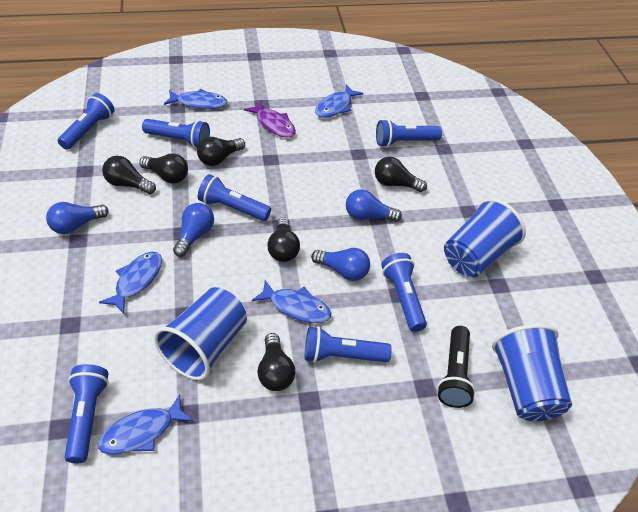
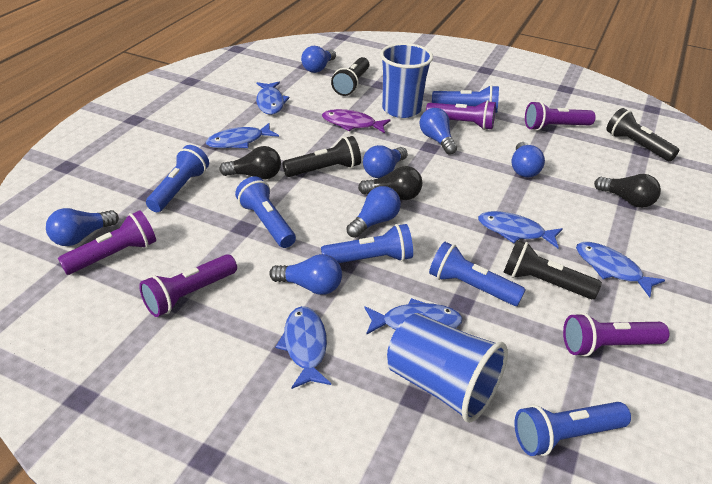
black flashlight: [437,326,476,408] = 1 -> [282,136,361,177] [331,57,369,96] [503,240,602,299] [606,108,679,162] = 4
black light bulb: [102,156,156,194] [139,153,188,184] [197,137,245,166] [257,333,296,391] [267,217,300,262] [375,157,427,192] = 6 -> [219,146,281,179] [358,166,422,200] [594,174,661,208] = 3
blue cup: [154,287,247,380] [444,198,526,277] [492,324,572,421] = 3 -> [380,43,433,118] [387,313,508,423] = 2
blue fish: [98,395,193,455] [99,252,162,314] [164,89,228,109] [252,280,331,323] [315,84,364,118] = 5 -> [206,123,279,148] [256,82,290,115] [276,306,331,389] [364,298,463,335] [478,211,562,248] [576,242,665,297] = 6
blue flashlight: [58,93,115,150] [65,364,109,463] [142,119,210,149] [198,174,271,221] [305,326,392,363] [376,119,442,147] [381,253,427,332] = 7 -> [146,145,209,212] [235,176,296,248] [321,224,413,263] [429,242,526,306] [432,85,499,113] [515,402,631,456] = 6
blue light bulb: [46,202,109,234] [173,203,214,257] [311,248,370,281] [346,189,402,222] = 4 -> [46,208,119,246] [269,254,342,295] [301,46,336,73] [346,186,401,238] [363,145,407,178] [420,108,457,154] [511,142,545,177] = 7
purple flashlight: none = 0 -> [58,210,156,275] [139,254,237,317] [426,100,496,130] [525,101,596,131] [563,313,669,357] = 5

